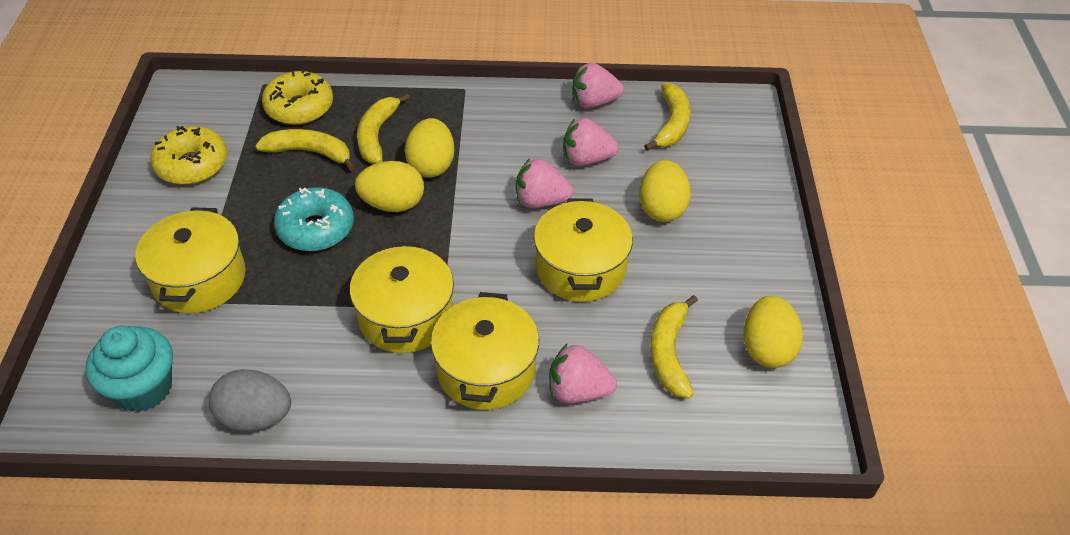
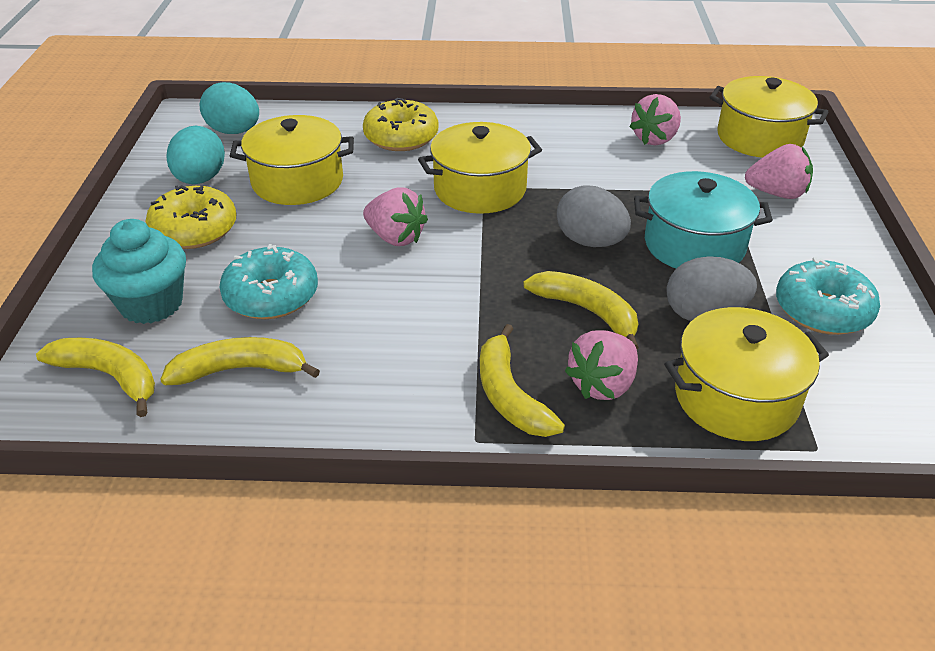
grey egg: [209,369,291,432] = 1 -> [557,185,631,247] [667,256,757,321] = 2
turquoise donut: [274,187,354,251] = 1 -> [219,244,318,319] [776,257,880,335] = 2
turquoise egg: none = 0 -> [166,126,225,184] [200,82,259,134] = 2
turquoise pot: none = 0 -> [634,171,773,269] = 1
yellow egg: [355,161,424,212] [405,118,455,178] [639,160,691,222] [743,296,803,368] = 4 -> none = 0

